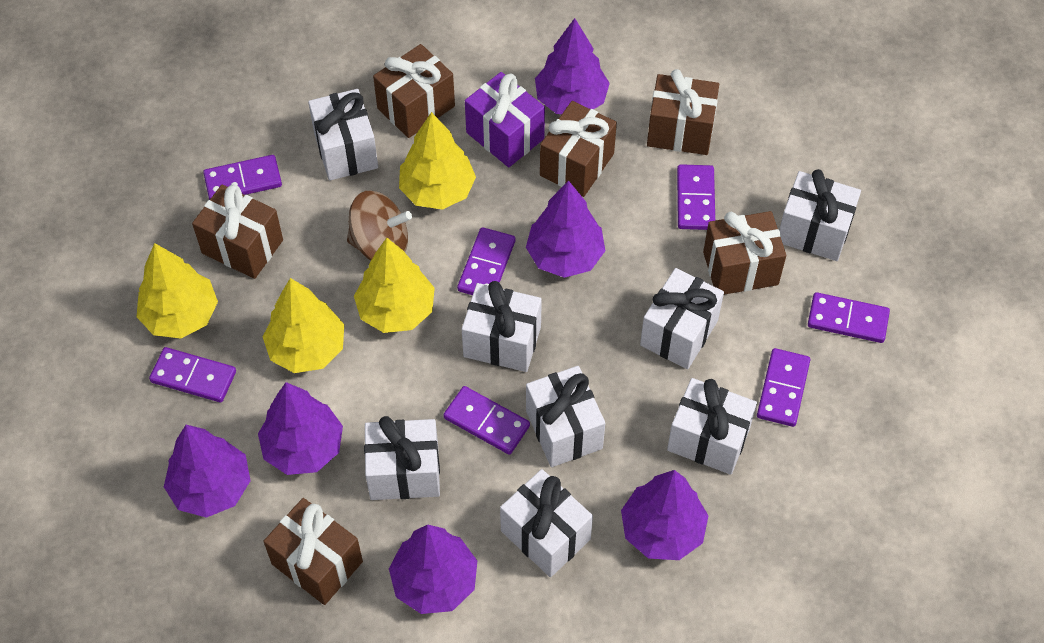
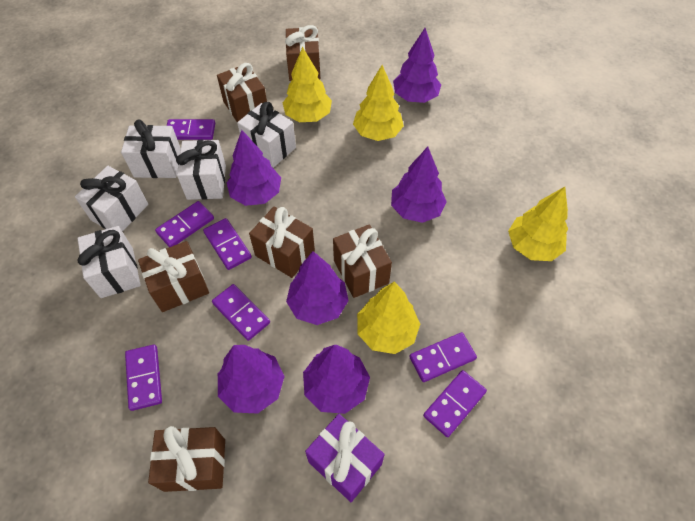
brown spinning top: [347,190,412,261] = 1 -> none = 0
white gift: [308,89,378,181] [364,416,440,500] [462,281,542,372] [500,469,593,577] [526,366,605,467] [640,268,724,369] [667,378,757,475] [779,169,861,261] = 8 -> [75,166,148,232] [77,226,141,298] [121,119,181,178] [176,140,226,200] [237,102,296,168] = 5

